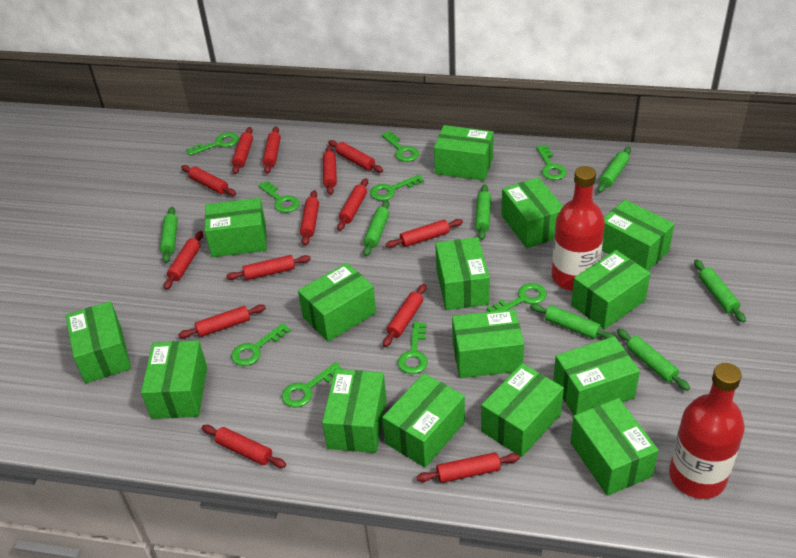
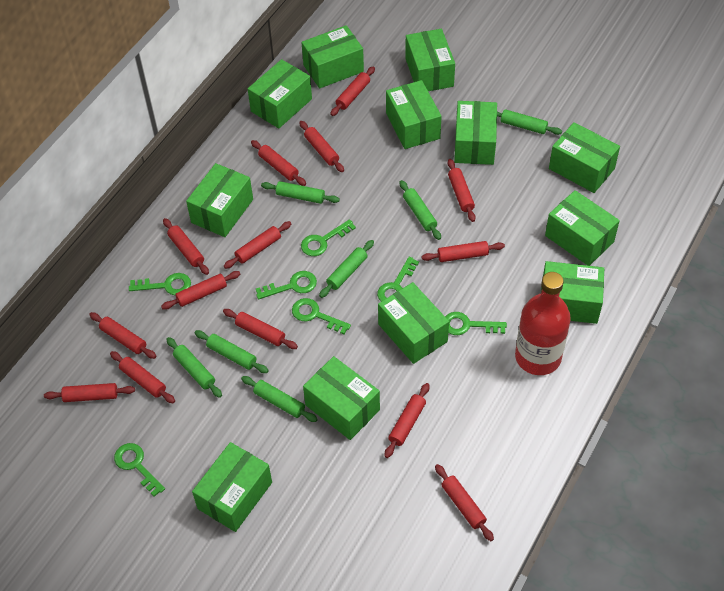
green box: [66,301,131,383] [141,340,207,419] [205,198,267,257] [298,263,376,342] [322,369,387,453] [382,373,465,468] [434,125,494,181] [435,237,490,310] [452,309,524,378] [481,363,564,457] [501,177,563,248] [553,336,640,415] [570,398,659,496] [571,250,651,330] [602,200,674,271] = 15 -> [186,163,253,237] [192,442,272,532] [248,59,312,129] [301,25,364,89] [303,356,380,440] [378,282,449,364] [386,80,442,149] [405,29,455,91] [454,101,497,165] [541,261,604,324] [545,190,620,266] [549,122,620,193] = 12
green key: [187,132,239,156] [231,323,291,366] [258,181,299,213] [281,362,344,408] [370,175,424,201] [382,131,419,162] [398,322,428,374] [487,283,547,312] [536,145,567,180] = 9 -> [114,443,165,497] [129,273,191,295] [256,271,317,299] [292,298,351,334] [301,219,356,256] [377,257,419,301] [445,312,507,335] = 7
red bottle: [552,166,605,291] [669,363,745,499] = 2 -> [515,272,571,375] = 1

